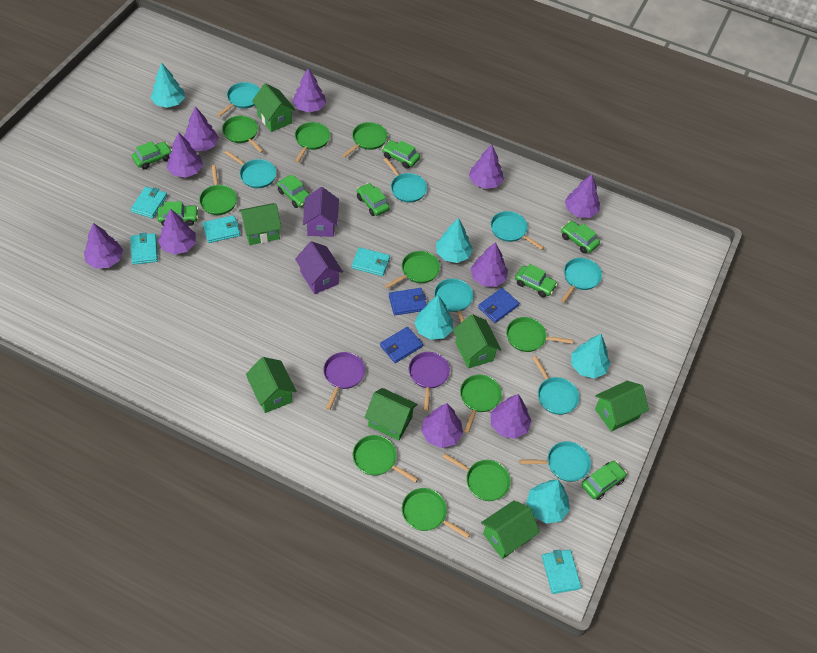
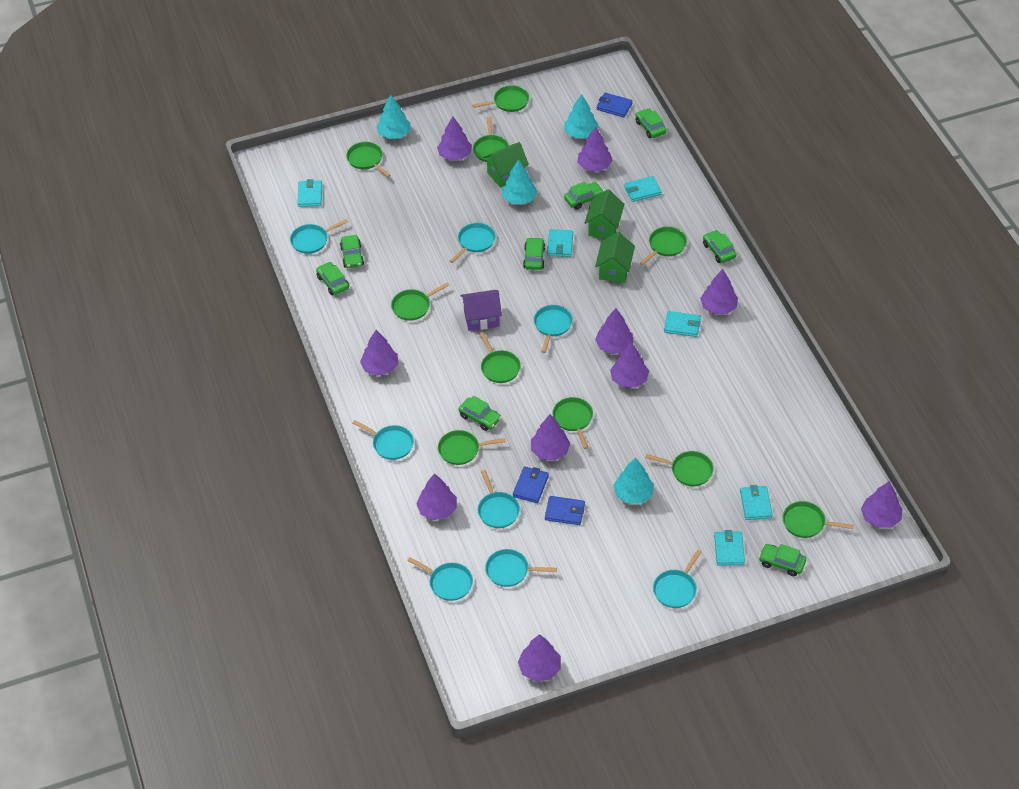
green house: [239,203,282,245] [246,357,296,413] [252,83,296,132] [365,388,418,440] [453,314,501,369] [481,500,540,559] [595,381,649,432] = 7 -> [483,142,529,188] [585,189,625,239] [595,232,635,283] = 3
purple house: [295,241,343,294] [303,187,339,237] = 2 -> [461,290,502,331] = 1
purple pan: [323,352,365,410] [409,352,450,411] = 2 -> none = 0
turquoise tree: [151,63,185,108] [414,295,453,340] [436,218,473,263] [526,480,570,524] [571,334,610,379] = 5 -> [376,95,411,139] [502,159,537,205] [564,94,599,139] [613,458,654,504] = 4
turquoise wallet: [130,232,158,265] [131,187,167,219] [202,215,240,243] [352,247,390,276] [542,549,581,594] = 5 -> [297,179,322,207] [547,229,573,257] [624,176,662,202] [664,311,701,337] [714,530,745,565] [740,485,773,520] = 6

